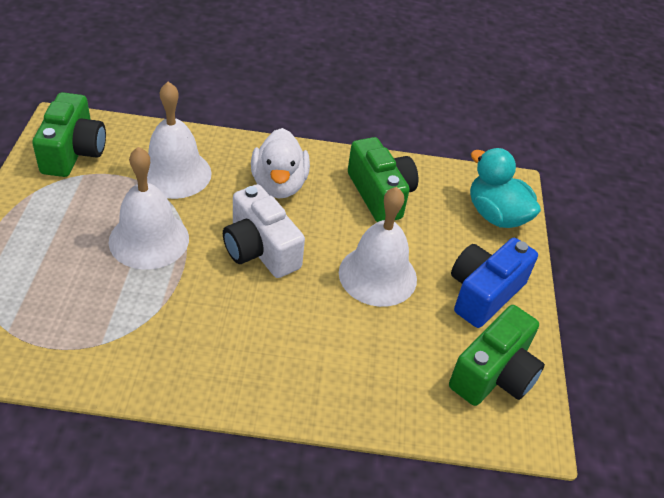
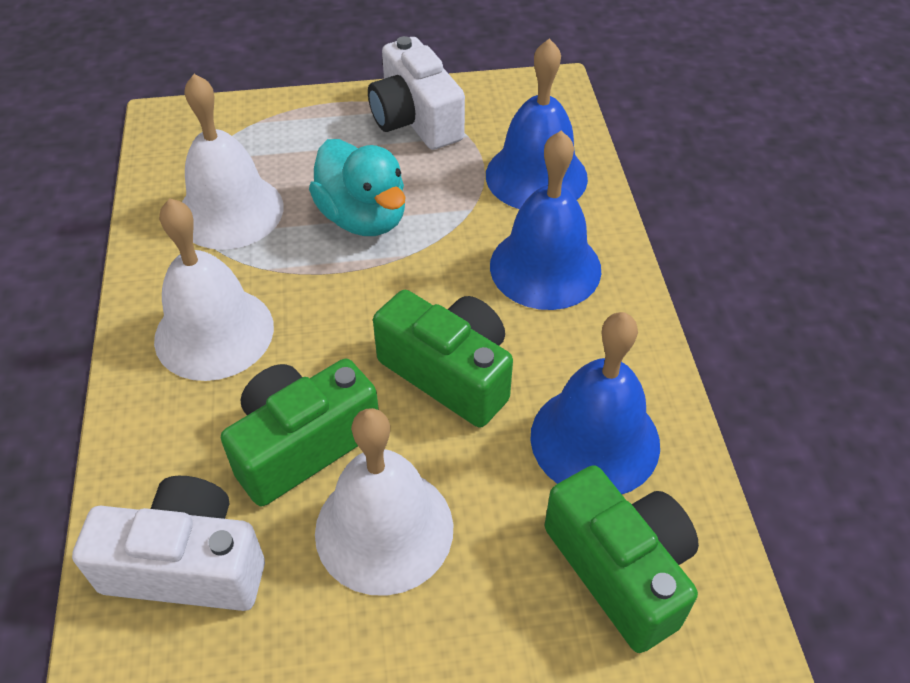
blue bell: none = 0 -> [486,39,588,209] [490,131,601,310] [530,312,660,494] = 3
blue camera: [451,238,538,328] = 1 -> none = 0
white camera: [223,184,305,278] = 1 -> [72,476,265,611] [368,36,465,150] = 2
white duck: [251,128,310,198] = 1 -> none = 0

